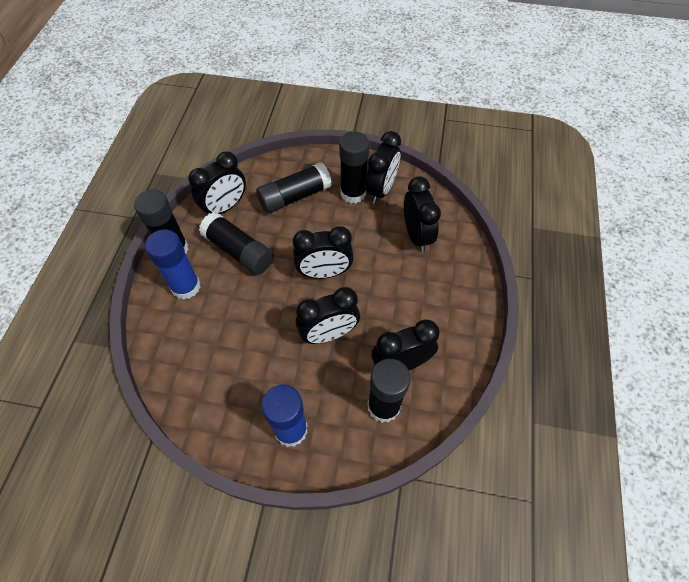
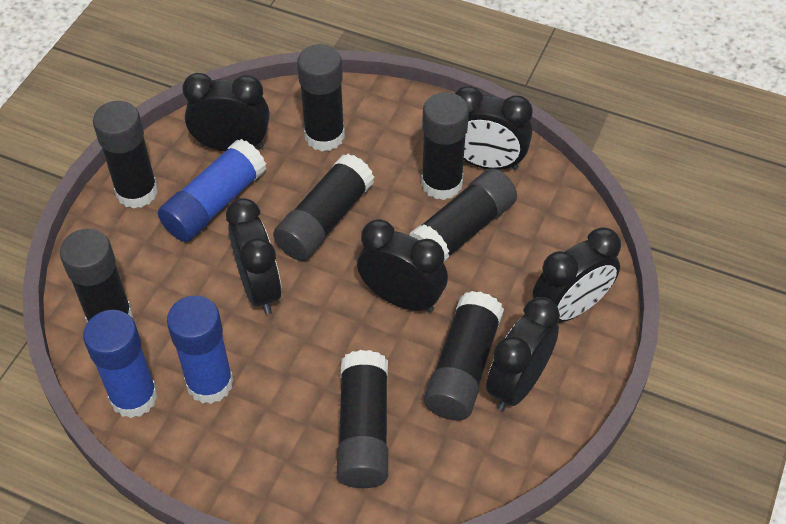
black glue stick: [134,190,188,254] [199,212,274,275] [256,162,332,214] [339,132,370,203] [368,359,411,423] = 5 -> [60,229,133,323] [93,101,158,209] [273,154,374,261] [297,44,345,151] [337,350,388,488] [409,168,517,263] [421,92,469,200] [424,291,504,420] = 8
blue glue stick: [145,229,200,300] [261,384,308,447] = 2 -> [83,310,158,418] [158,139,266,242] [167,296,234,404] = 3

